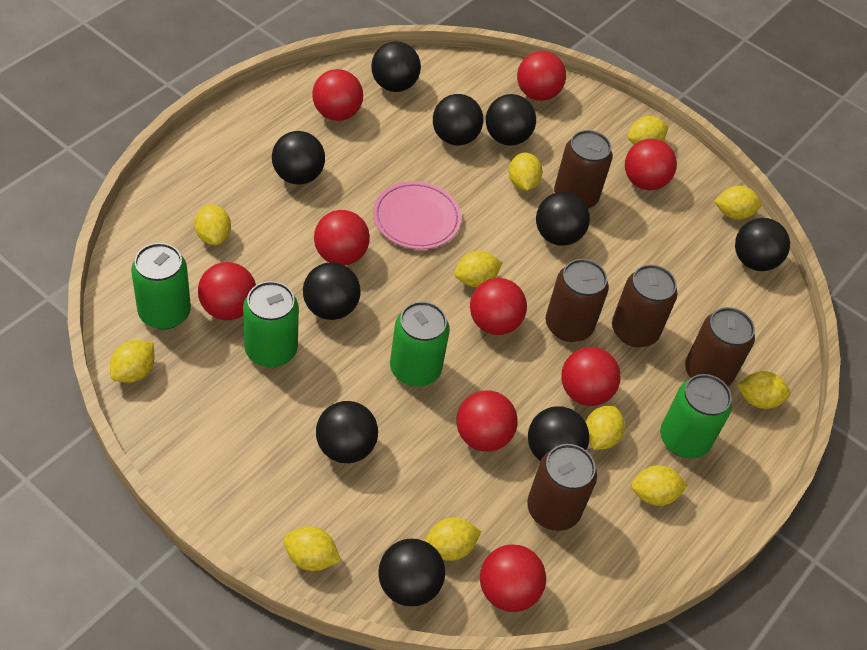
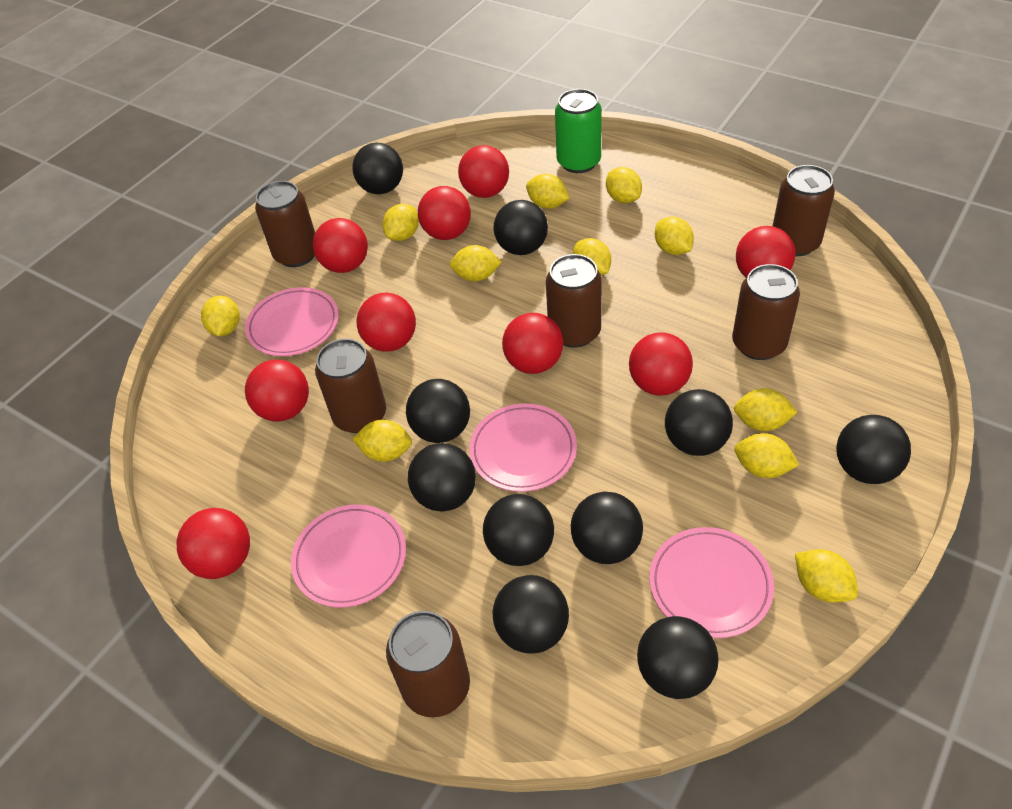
brown can: [527,444,597,531] [546,259,609,342] [554,130,613,208] [612,265,677,347] [685,307,755,386] = 5 -> [255,181,315,267] [315,339,386,433] [386,611,470,717] [546,254,602,348] [732,264,800,360] [773,165,835,256] = 6
green can: [131,243,191,329] [243,281,299,367] [390,301,450,387] [660,374,732,459] = 4 -> [555,89,602,173] = 1
pink plate: [373,181,461,249] = 1 -> [245,287,339,356] [291,504,406,608] [469,404,577,492] [649,527,774,638] = 4

